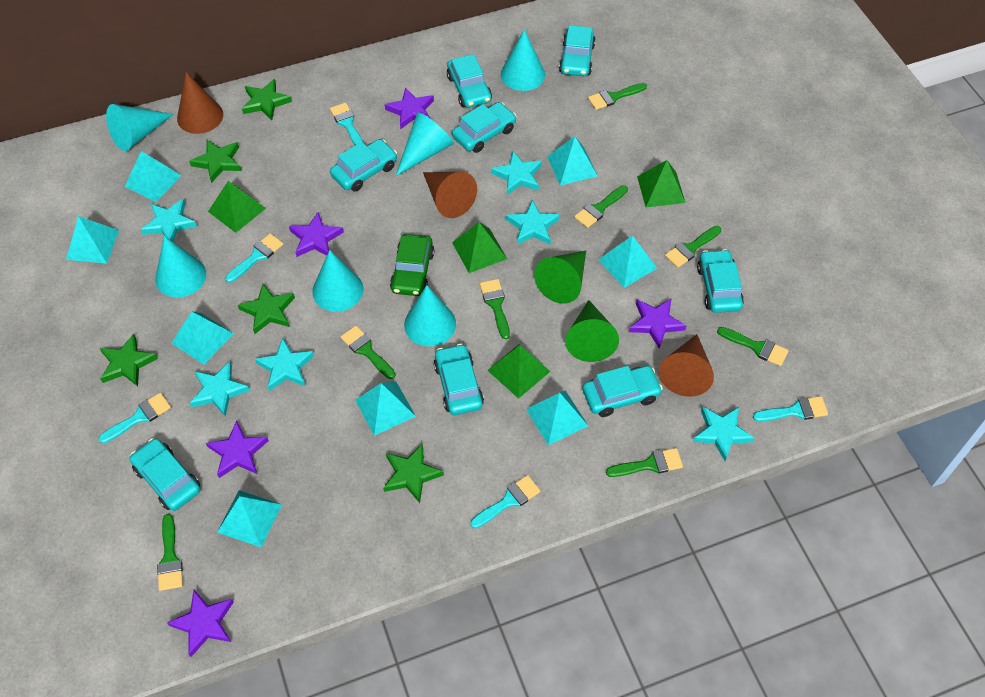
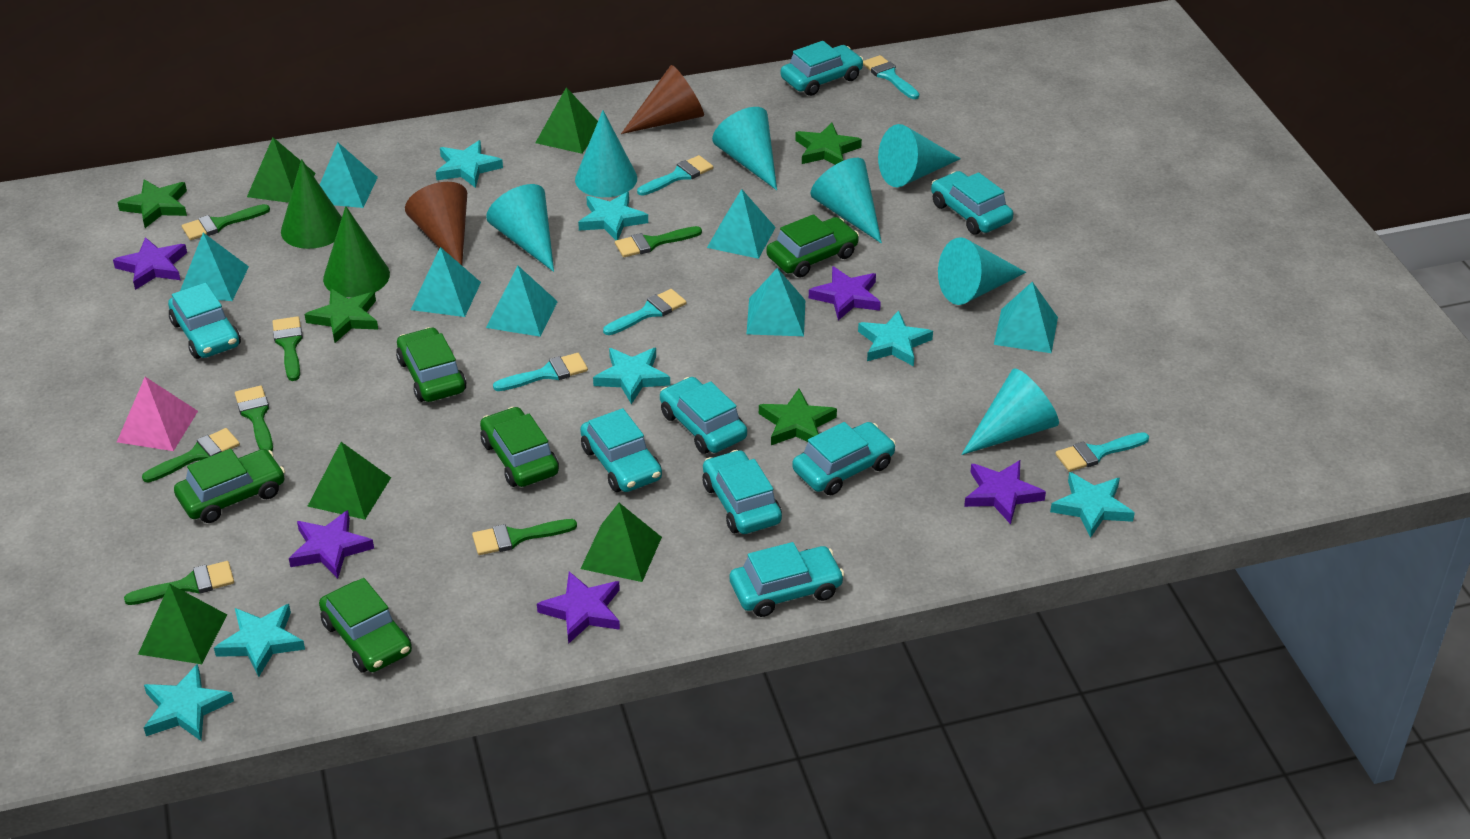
brown cone: [177,72,223,134] [423,172,477,218] [659,334,714,397] = 3 -> [405,182,467,265] [621,65,704,134] = 2
green brush: [157,514,183,591] [341,326,395,379] [480,279,510,339] [574,185,628,228] [588,83,647,110] [606,448,683,477] [665,226,721,268] [717,327,789,366] = 8 -> [124,561,234,605] [142,428,240,483] [182,204,270,240] [235,386,273,451] [272,316,303,381] [472,519,577,555] [615,226,702,257] = 7
green car: [390,234,435,296] = 1 -> [174,449,285,523] [319,578,412,673] [396,327,466,402] [480,407,559,487] [766,214,859,278] = 5
green pyramid: [208,181,266,233] [452,222,507,273] [487,344,551,399] [637,160,685,208] = 4 -> [138,584,227,664] [247,137,316,203] [308,442,391,520] [535,87,598,154] [581,503,662,582] = 5
green star: [100,334,158,386] [189,140,241,183] [238,284,295,334] [242,79,292,120] [383,443,444,503] = 5 -> [117,179,187,228] [305,289,378,343] [759,389,837,445] [795,122,862,165] = 4
pink pyramid: none = 0 -> [117,377,198,451] = 1
turquoise cone: [106,104,173,151] [155,236,206,297] [312,250,363,312] [396,112,454,176] [404,285,456,346] [501,29,545,91] = 6 -> [486,184,554,272] [575,110,637,197] [712,107,777,190] [811,158,882,243] [878,124,961,187] [938,237,1026,305] [961,368,1059,455] = 7
turquoise pyramid: [66,216,119,264] [124,151,181,202] [171,312,234,365] [217,490,282,547] [355,381,416,436] [526,390,588,445] [547,136,598,185] [598,235,657,288] = 8 -> [180,233,249,301] [320,142,378,208] [411,247,481,317] [486,266,558,337] [707,189,776,259] [747,268,805,336] [994,282,1058,353] = 7
turquoise star: [141,199,197,241] [190,362,250,417] [255,338,314,391] [491,151,542,195] [506,200,560,245] [693,406,755,461] = 6 -> [144,664,234,741] [214,604,305,677] [436,140,503,188] [578,192,648,240] [593,348,670,404] [858,310,933,366] [1050,472,1135,538] = 7

